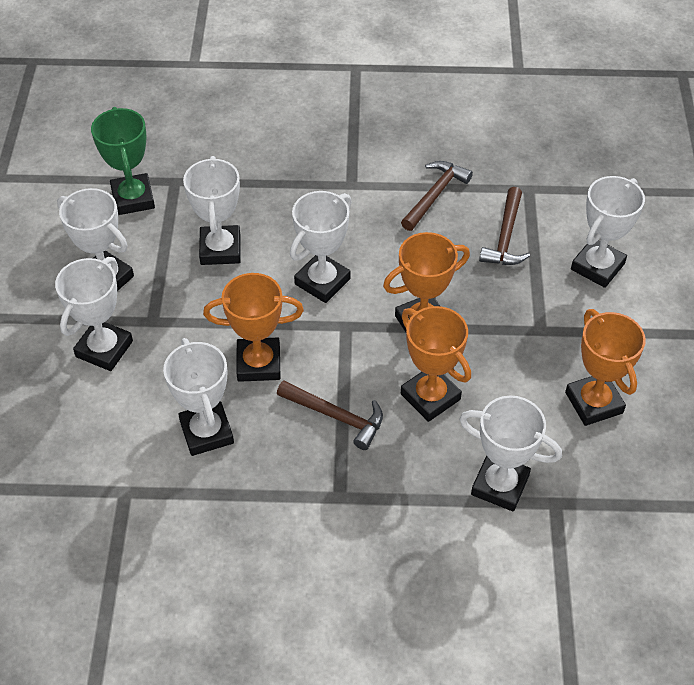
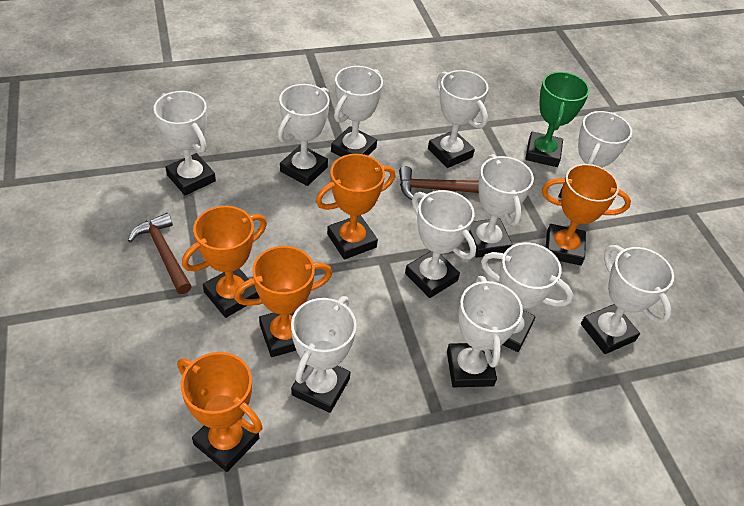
brown hammer: [277,380,383,450] [401,161,473,231] [479,187,530,265] = 3 -> [128,213,192,294] [399,166,479,200] = 2
orange trophy: [203,273,304,382] [383,232,470,332] [401,306,471,422] [565,309,646,426] = 4 -> [177,352,263,472] [182,206,267,318] [234,246,332,357] [316,154,395,260] [542,164,631,265] = 5
white trophy: [55,257,133,371] [57,188,134,291] [163,338,234,456] [183,156,240,265] [290,191,352,303] [459,396,562,511] [571,176,645,288] = 7 -> [154,91,216,195] [278,84,330,186] [291,296,357,413] [331,66,383,157] [405,190,476,298] [428,70,489,168] [447,276,523,387] [469,154,534,258] [481,242,574,352] [559,111,632,198] [581,245,674,354] = 11

